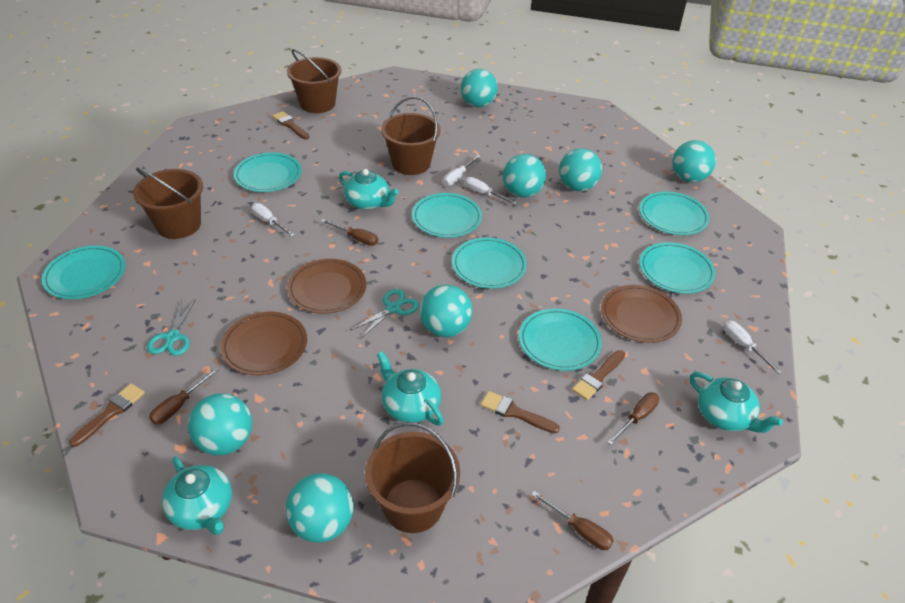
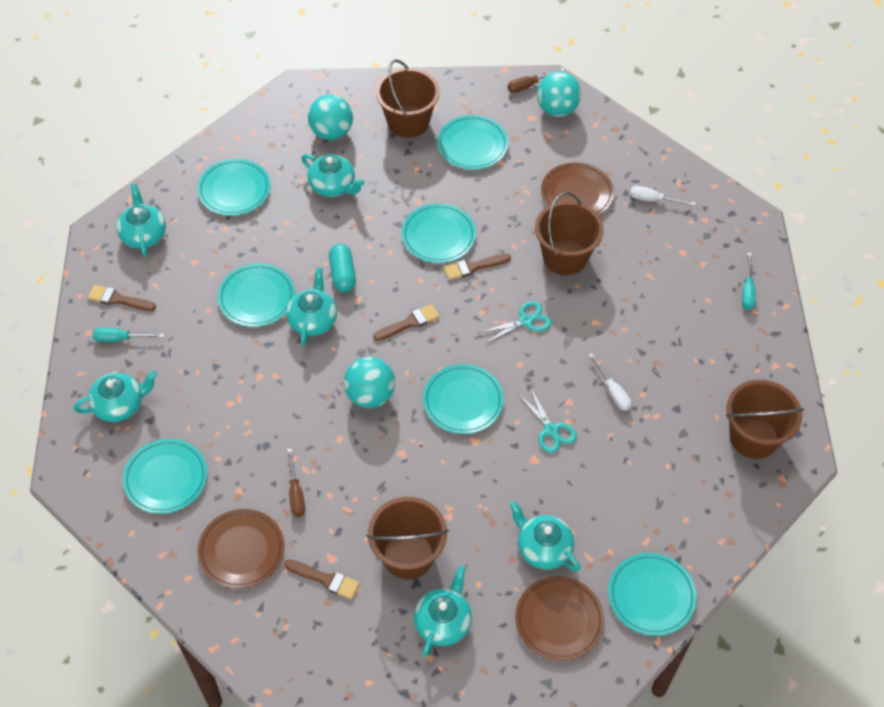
brown screwdriver: [149,368,218,424] [321,219,378,246] [531,491,614,550] [607,392,659,445] = 4 -> [287,448,305,517] [508,68,565,93] = 2
turquoise ball: [188,393,252,455] [286,473,354,543] [420,285,473,337] [461,69,498,107] [503,154,546,198] [559,148,602,191] [672,140,716,183] = 7 -> [308,95,353,140] [344,357,395,408] [537,72,581,117] = 3
turquoise capsule: none = 0 -> [329,244,356,292] = 1
turquoise screwdriver: none = 0 -> [93,328,164,342] [742,253,756,310] = 2
turquoise teapot: [162,456,232,535] [339,169,399,210] [377,352,444,426] [690,372,783,433] = 4 -> [73,371,158,422] [116,184,166,257] [286,267,337,346] [301,154,365,197] [414,566,472,657] [509,501,580,572] = 6
white screwdriver: [251,203,294,237] [443,155,481,186] [465,177,517,205] [723,320,782,374] = 4 -> [589,353,631,411] [630,186,696,206] = 2

